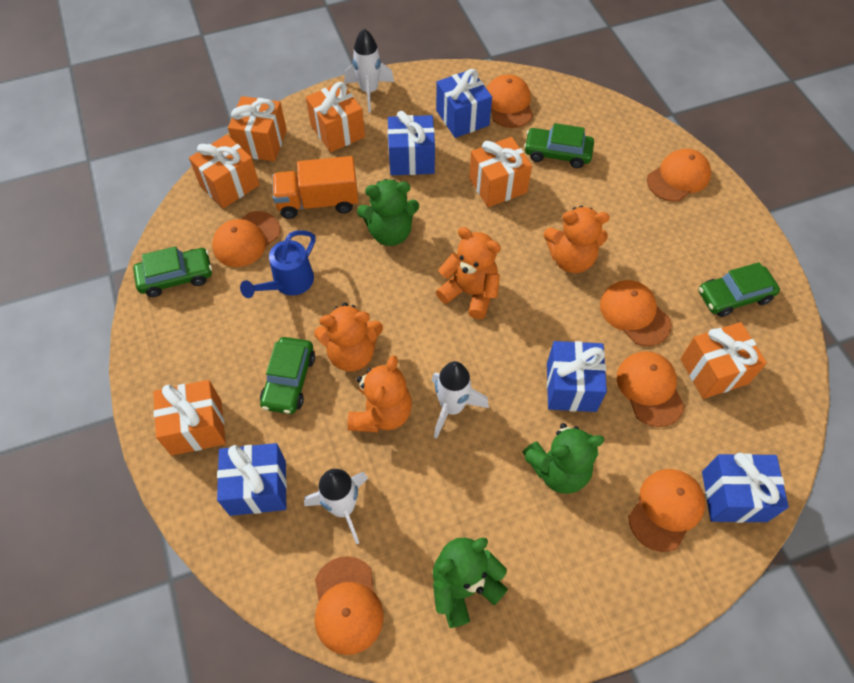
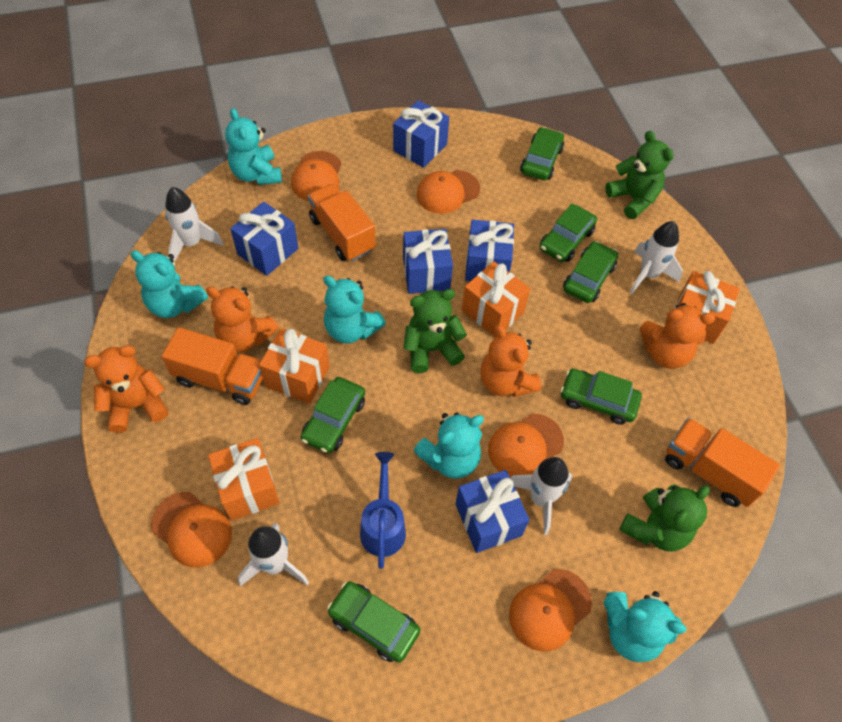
green car: [133,246,212,297] [260,337,315,414] [524,123,594,168] [699,262,780,317] = 4 -> [301,377,365,453] [327,581,420,662] [520,127,564,180] [539,204,597,262] [561,369,642,425] [563,241,618,303] = 6
orange cap: [212,211,281,267] [315,556,384,655] [486,74,533,128] [600,280,672,346] [617,351,685,427] [628,469,706,552] [647,149,711,202] = 7 -> [151,492,232,567] [291,151,341,200] [417,170,480,214] [488,414,564,477] [509,569,592,652] = 5
orange gift: [153,380,226,455] [189,135,260,209] [228,96,287,161] [306,82,365,152] [469,137,532,207] [680,322,767,399] = 6 -> [208,438,280,521] [259,328,330,404] [462,261,530,337] [674,271,740,344] = 4
orange truck: [272,156,358,219] = 1 -> [162,327,263,405] [308,183,376,261] [665,418,780,507] = 3
turquoise teddy bear: none = 0 -> [130,250,208,318] [225,108,282,185] [323,276,386,344] [414,413,484,479] [604,591,686,662] = 5
white rocket: [304,469,368,544] [344,29,394,113] [432,361,489,439] = 3 -> [165,187,223,261] [238,523,309,586] [510,457,572,535] [629,221,683,294] = 4

